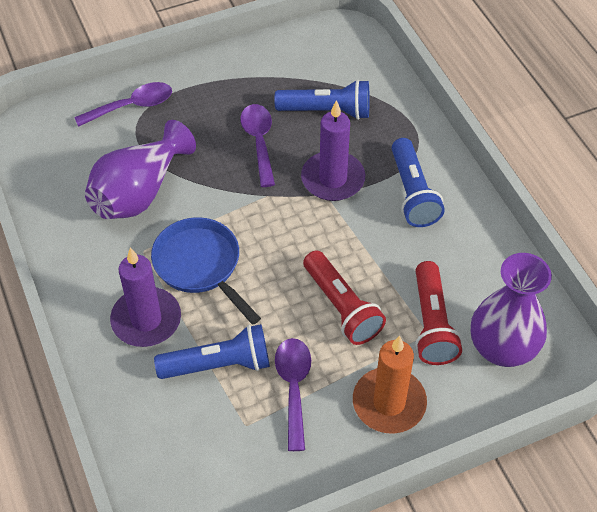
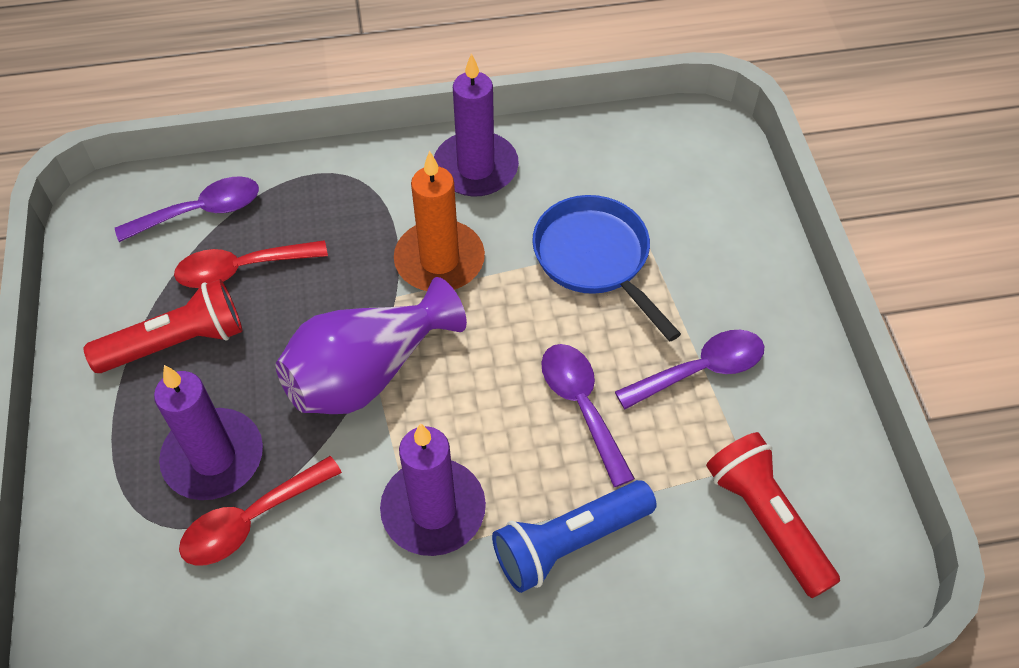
blue flashlight: [154,324,270,379] [274,80,370,120] [391,138,445,227] = 3 -> [492,480,657,593] = 1
purple candle: [110,248,181,347] [301,100,365,201] = 2 -> [154,365,263,500] [380,423,486,556] [434,53,519,197] = 3
purple vase: [85,120,196,219] [471,253,552,367] = 2 -> [275,277,467,414] = 1
red spoon: none = 0 -> [174,240,328,288] [179,456,342,565] = 2

